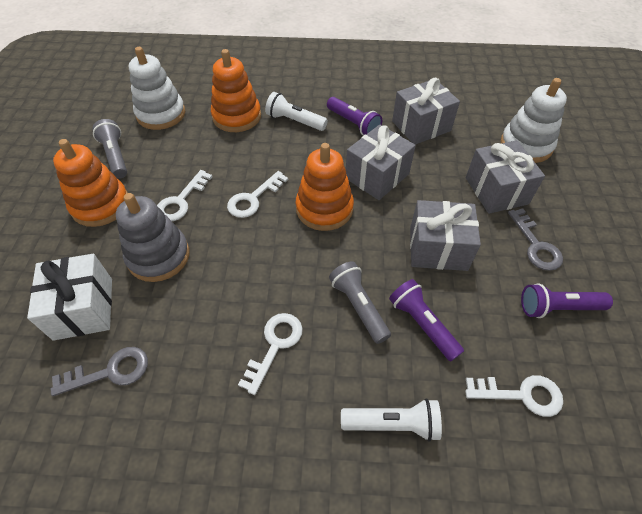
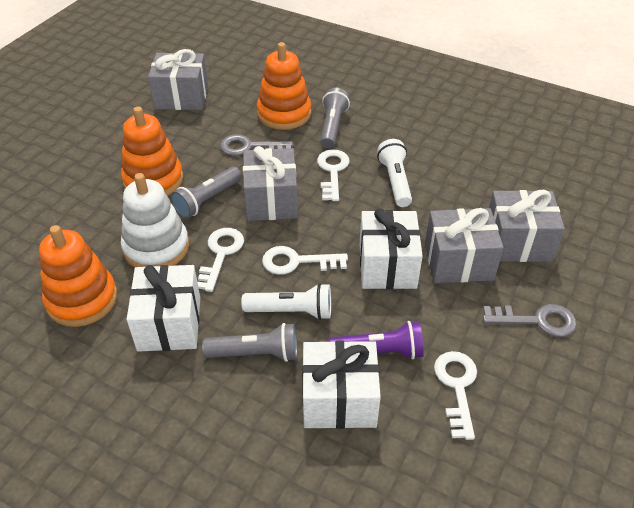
grey flashlight: [92,119,127,179] [329,261,391,344] = 2 -> [171,167,242,219] [202,323,297,362] [320,88,350,148] = 3
grey stacking toy: [116,193,189,282] = 1 -> none = 0
purple flashlight: [327,97,382,136] [389,279,464,361] [521,283,613,318] = 3 -> [328,321,424,359] = 1
white gift: [27,254,112,341] = 1 -> [126,265,200,352] [302,341,381,429] [360,209,423,289] = 3
white stacking toy: [129,47,185,130] [500,78,567,163] = 2 -> [121,173,189,267] = 1

